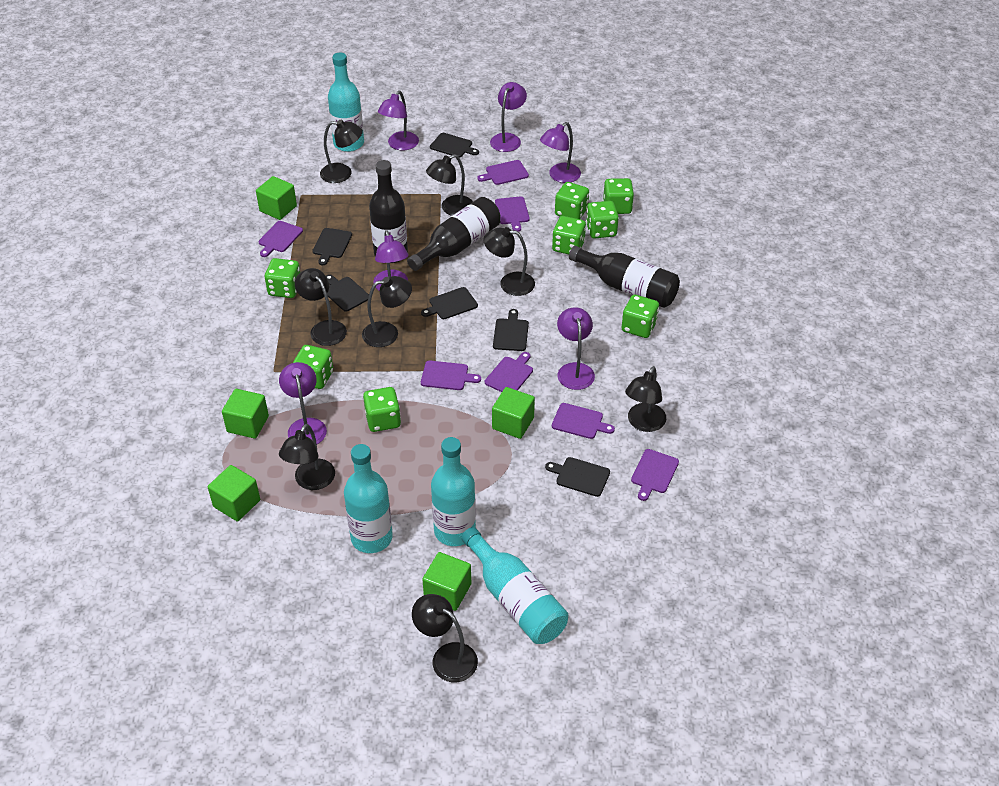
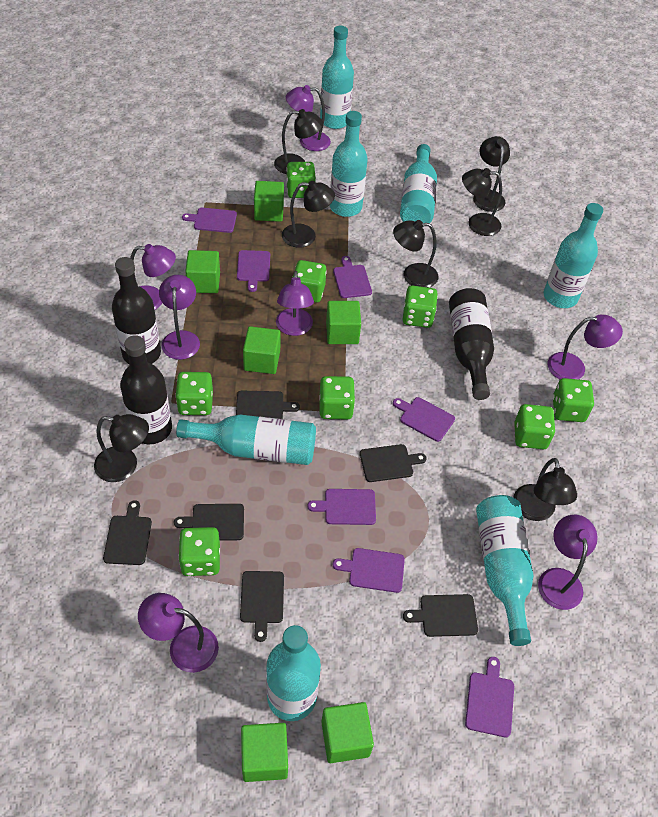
black lamp: [279,424,335,490] [295,268,347,346] [320,120,363,183] [362,276,412,347] [412,594,478,683] [426,154,473,216] [483,227,535,296] [625,366,666,432] = 8 -> [94,414,149,482] [274,109,323,174] [282,181,335,248] [393,220,439,288] [462,168,502,236] [473,136,510,212] [513,458,577,521] = 7
green cube: [208,465,260,522] [222,389,269,439] [256,176,297,220] [422,552,471,611] [492,387,535,439] = 5 -> [185,250,220,293] [241,723,288,782] [243,326,281,374] [254,181,284,222] [321,702,374,763] [326,301,361,344] = 6
purple lamp: [279,362,327,444] [373,230,409,291] [378,91,419,150] [490,82,527,152] [540,122,581,183] [557,307,595,390] = 6 -> [130,244,176,310] [138,593,219,673] [159,275,200,360] [276,271,314,336] [286,85,331,151] [538,515,598,610] [548,314,623,379] = 7
turquoise bottle: [328,53,364,152] [344,444,393,553] [431,437,476,546] [461,527,568,644] = 4 -> [176,415,316,465] [266,625,321,721] [320,26,354,129] [330,111,368,217] [400,144,437,223] [476,495,533,646] [544,203,603,308] = 7

